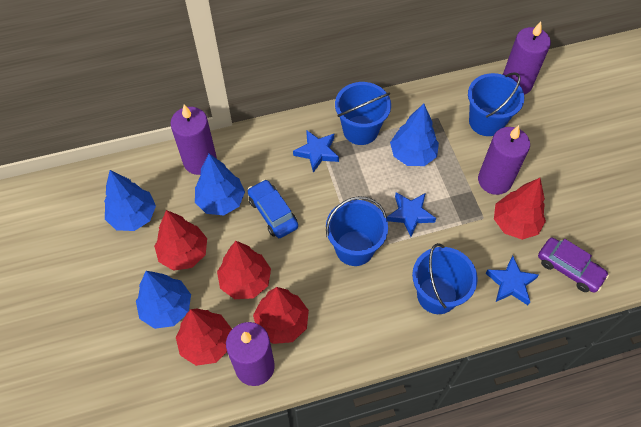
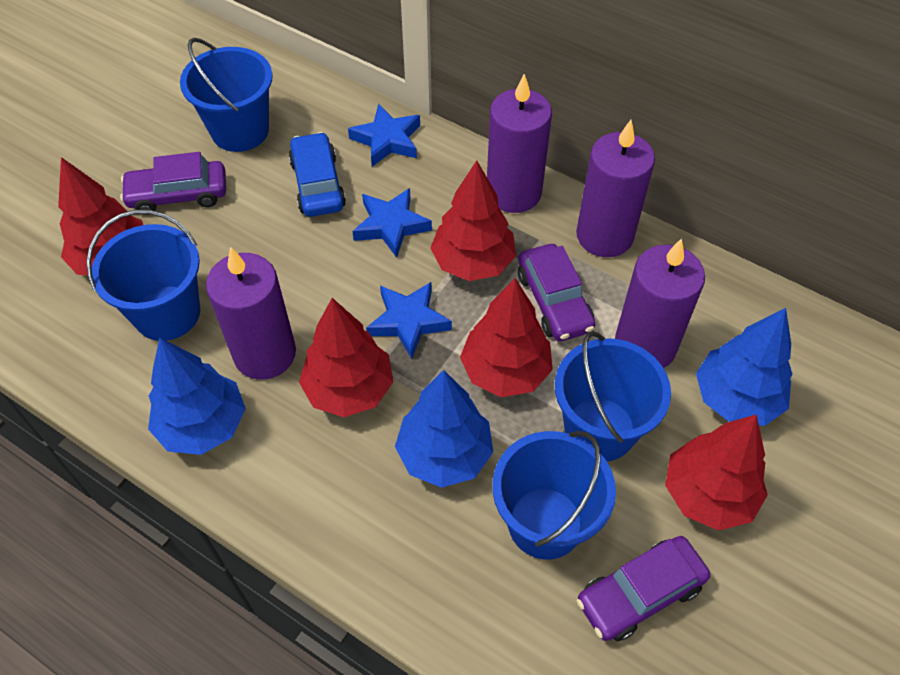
blue tree: [104,170,156,231] [136,271,191,329] [195,154,245,215] [390,104,439,166] = 4 -> [148,338,246,455] [395,370,493,488] [696,308,793,426] = 3
purple car: [538,237,609,293] = 1 -> [120,152,226,215] [518,244,595,341] [577,536,710,641] = 3

